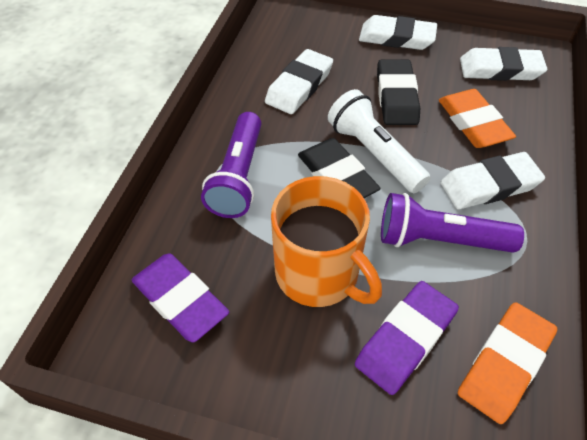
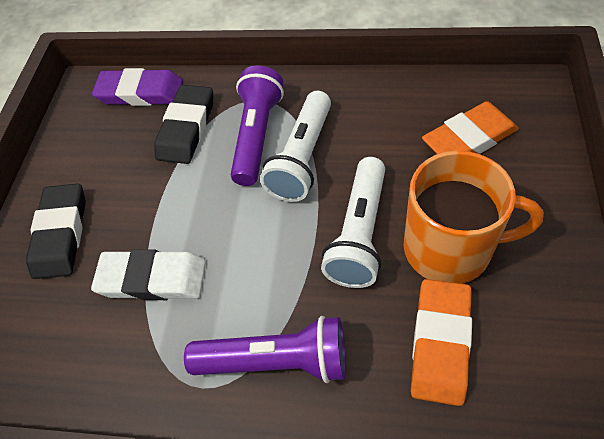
purple eraser: [132,253,229,342] [355,281,459,395] = 2 -> [92,68,183,106] = 1
white eraser: [265,49,333,114] [359,15,437,50] [441,152,545,209] [460,47,547,81] = 4 -> [91,249,206,300] = 1
white flashlight: [328,89,431,193] = 1 -> [260,91,331,202] [321,157,385,288] = 2

